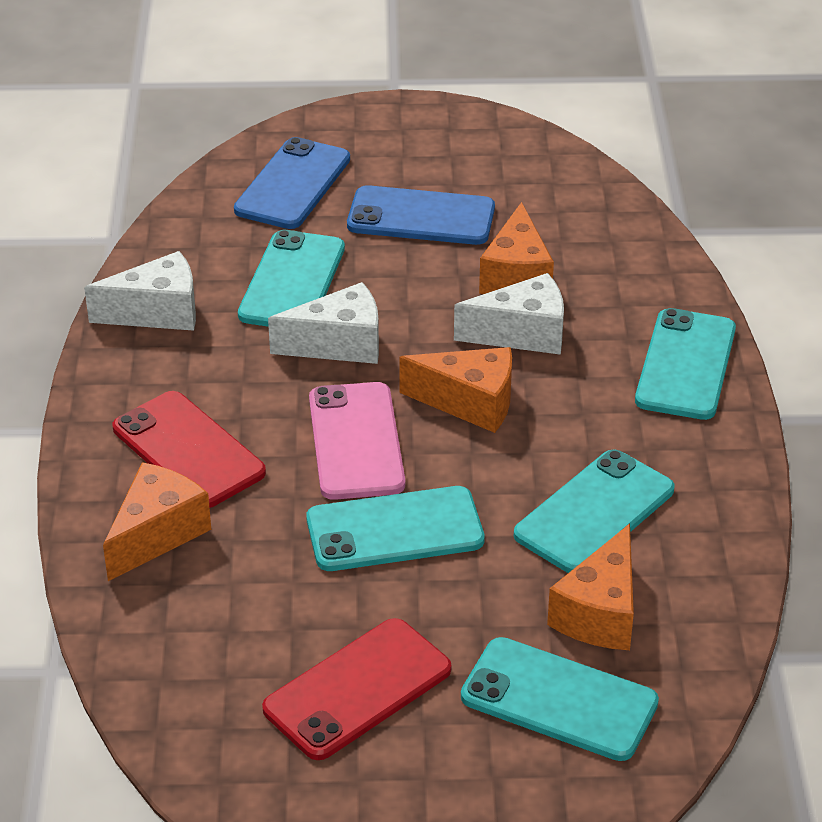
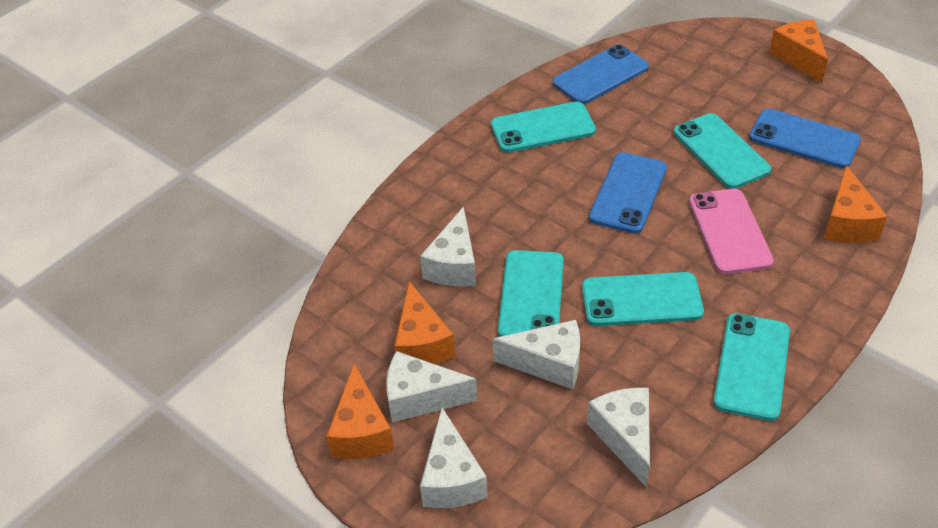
blue phone: [234,137,350,229] [347,185,495,245] = 2 -> [553,44,649,104] [589,152,667,234] [749,109,861,168] = 3
red phone: [113,391,266,508] [262,618,451,760] = 2 -> none = 0
white cheese: [84,251,196,331] [268,282,379,364] [454,273,564,355] = 3 -> [386,351,477,423] [420,207,476,287] [420,408,488,508] [493,320,580,390] [587,388,650,488] = 5

